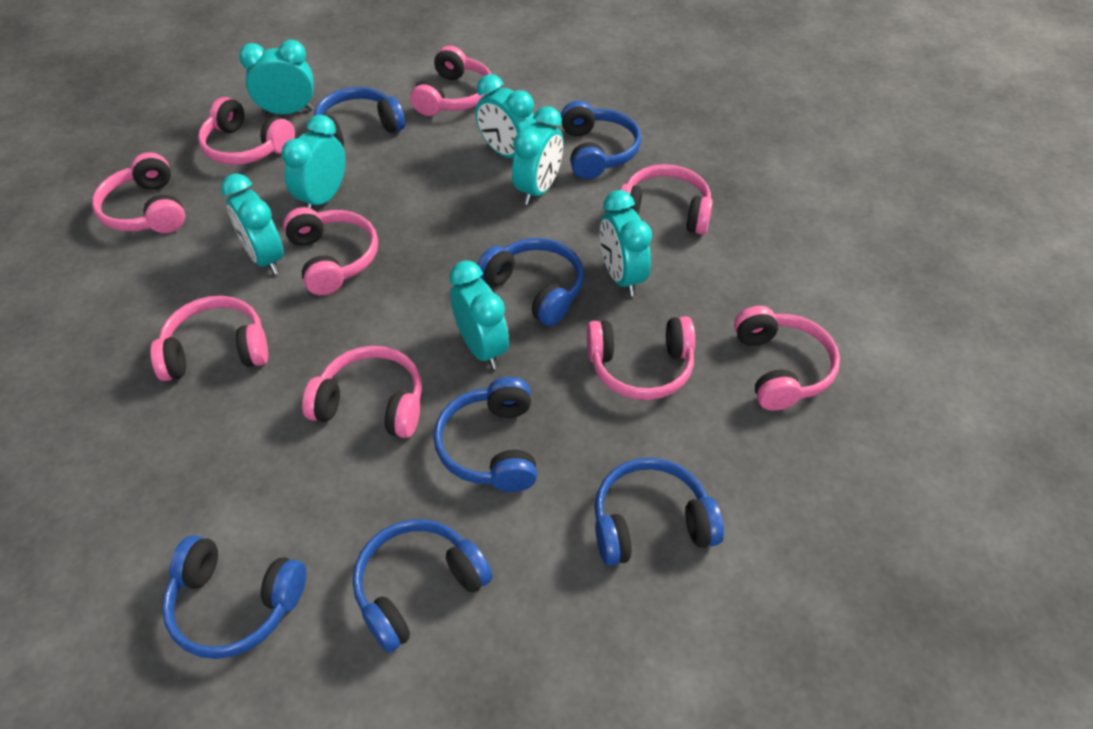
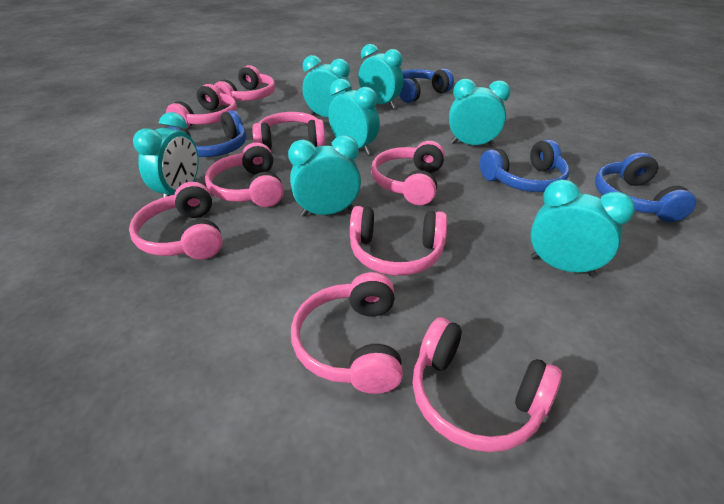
blue headphones: [162,535,306,659] [314,87,405,146] [353,519,493,653] [434,377,537,492] [477,238,584,326] [561,101,641,179] [594,458,724,566] = 7 -> [168,110,246,157] [399,68,454,103] [480,140,570,192] [595,152,697,222] = 4

